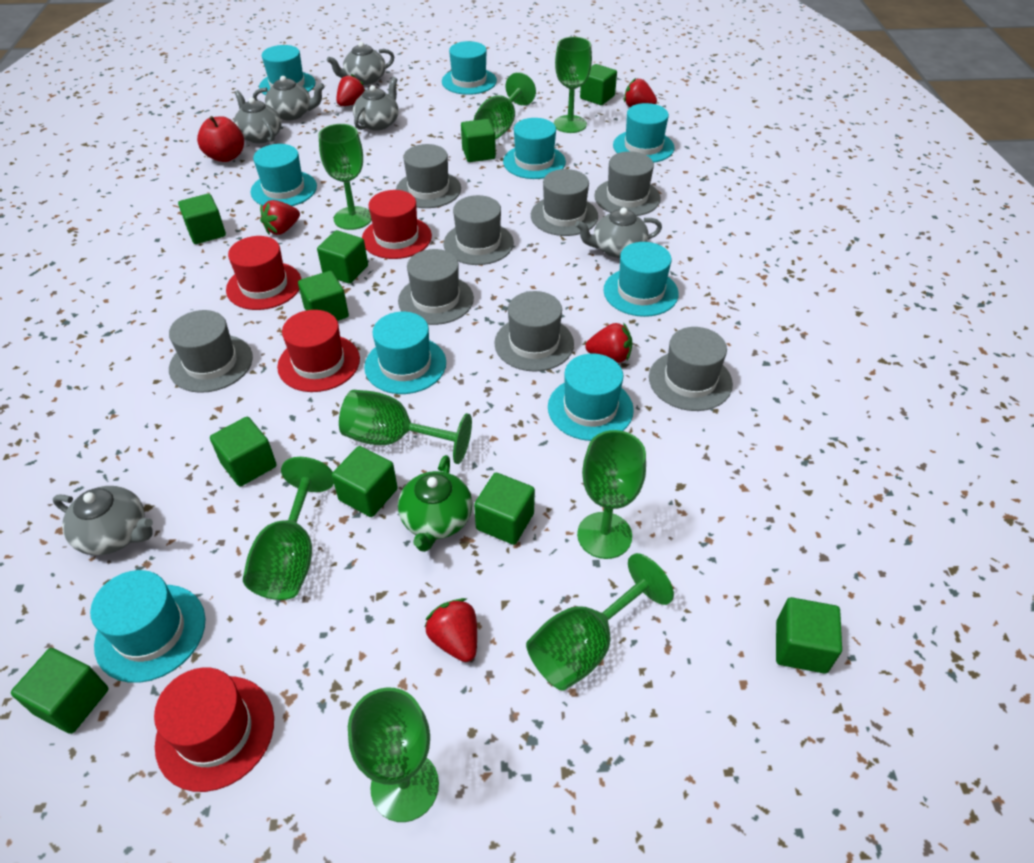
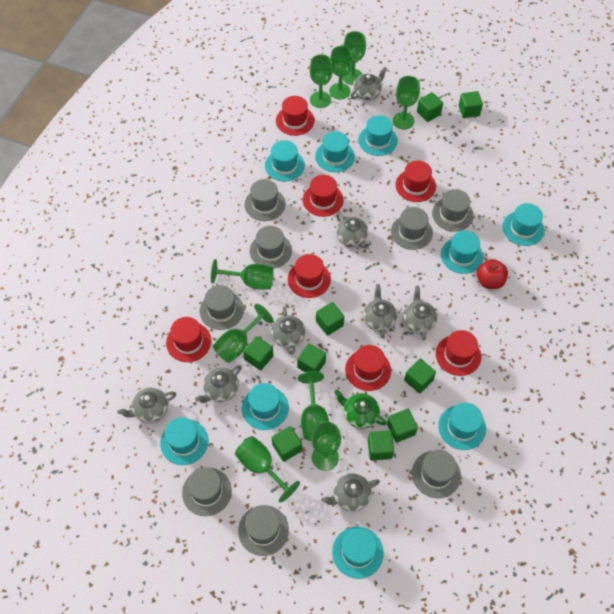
green cube: [11,648,109,734] [178,194,226,244] [210,417,277,486] [298,271,349,321] [317,230,368,284] [332,446,398,517] [461,119,496,162] [474,473,535,545] [580,64,617,105] [776,597,842,674] = 10 -> [244,336,273,370] [272,426,302,462] [297,343,326,372] [316,302,344,336] [368,431,394,460] [387,409,418,442] [404,359,436,394] [417,92,443,122] [459,91,483,118] = 9
green goblet: [243,457,334,600] [318,124,372,230] [339,390,472,464] [348,688,439,822] [474,72,536,139] [526,553,674,691] [554,37,592,133] [577,430,646,559] = 8 -> [211,259,274,290] [213,304,273,363] [235,436,300,503] [298,371,329,441] [310,54,333,108] [311,421,341,471] [329,46,353,100] [342,31,366,85] [393,76,420,130] = 9
grey teapot: [53,486,153,555] [234,90,282,144] [253,76,325,121] [327,42,394,85] [353,77,399,131] [575,207,662,258] = 6 -> [117,387,176,423] [195,365,242,403] [271,307,305,354] [321,473,380,512] [336,213,372,248] [351,67,387,100] [363,284,397,339] [403,286,437,340] = 8
red hat: [154,667,274,792] [226,236,301,310] [277,310,360,392] [362,190,432,259] = 4 -> [166,317,211,362] [276,96,314,136] [288,254,331,298] [303,175,344,217] [345,345,391,391] [395,161,436,202] [436,330,481,376] = 7
red strawberry: [260,200,300,235] [336,74,365,106] [425,598,477,662] [585,323,633,363] [624,78,657,107] = 5 -> none = 0

